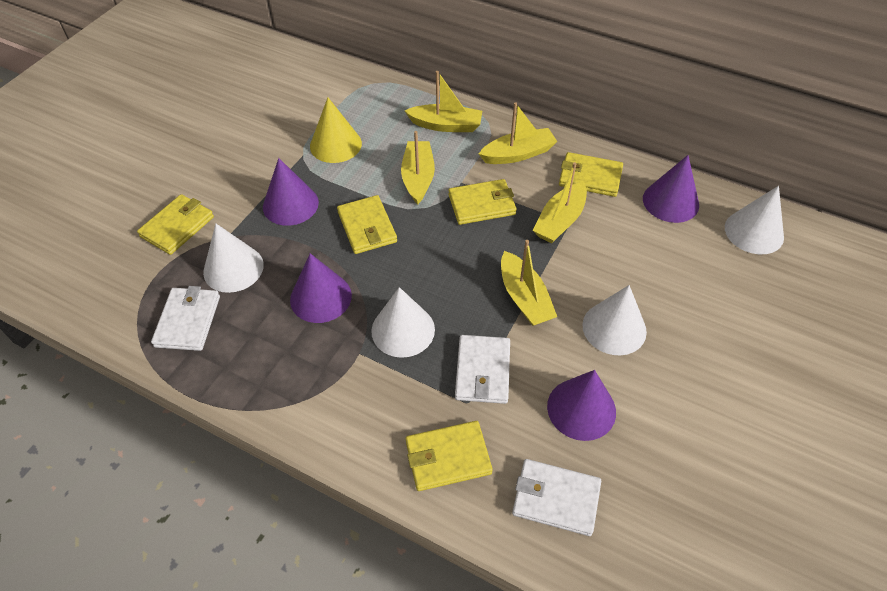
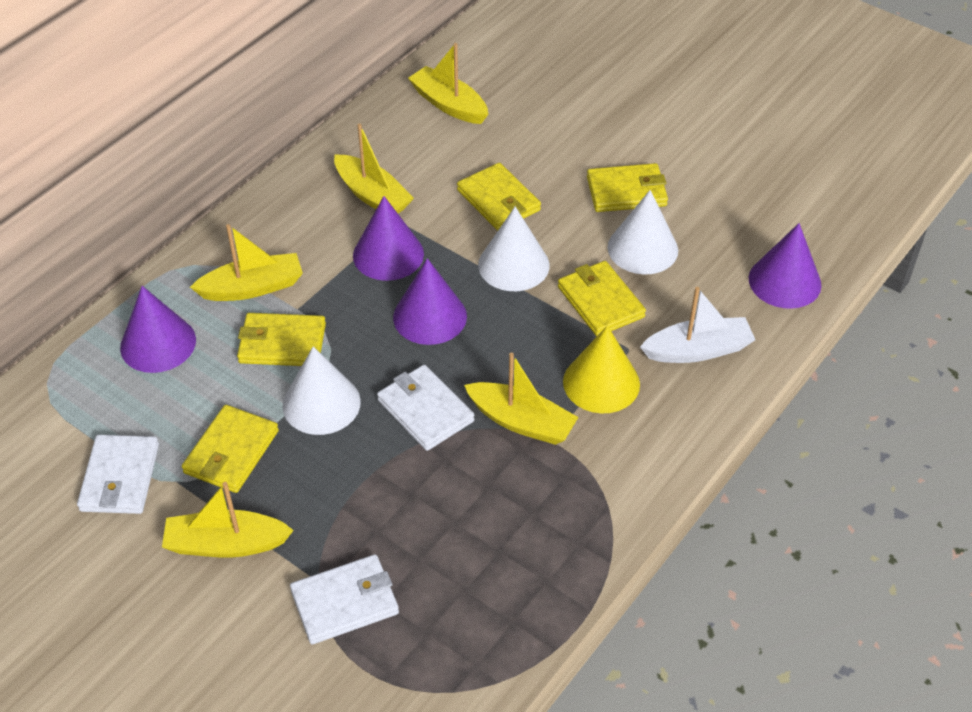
white boat: none = 0 -> [640,287,755,363] = 1
white cone: [203,224,264,293] [371,287,435,358] [582,285,647,355] [725,186,784,254] = 4 -> [283,346,361,435] [478,206,549,291] [607,190,678,275] = 3

